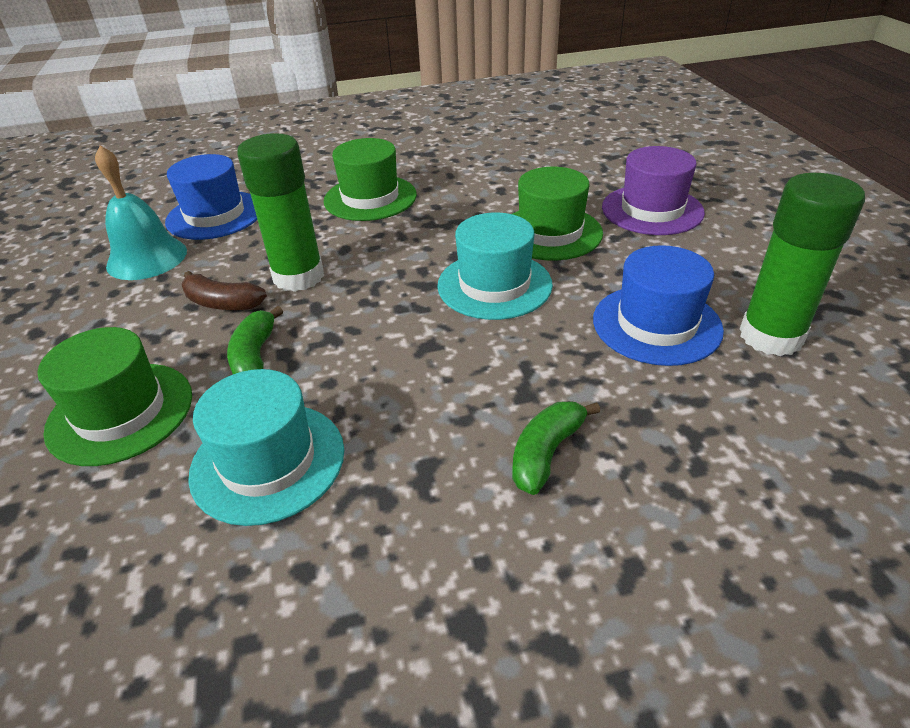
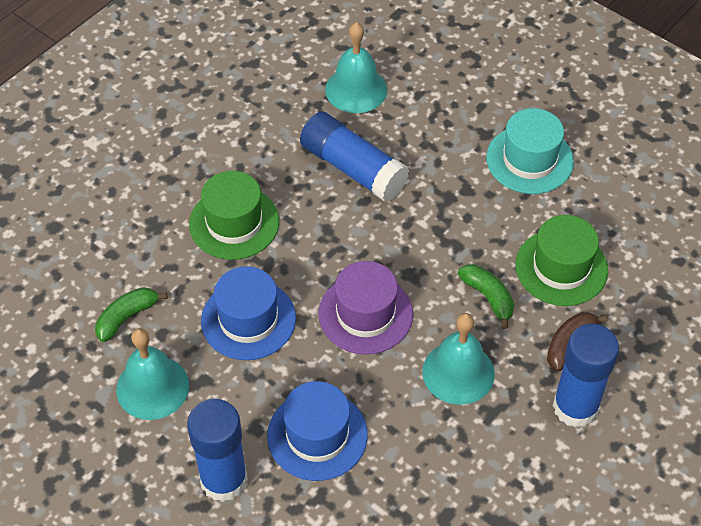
blue glue stick: none = 0 -> [187,399,248,502] [300,112,409,202] [553,324,619,428] = 3
green glue stick: [237,133,324,292] [740,173,865,356] = 2 -> none = 0
green hat: [38,327,192,466] [324,138,417,221] [513,167,603,261] = 3 -> [189,171,279,260] [515,215,608,306] = 2
turquoise bell: [95,145,187,280] = 1 -> [116,328,189,420] [325,22,387,113] [422,313,495,405] = 3
turquoise hat: [188,369,344,526] [437,213,553,320] = 2 -> [486,108,574,194] = 1

